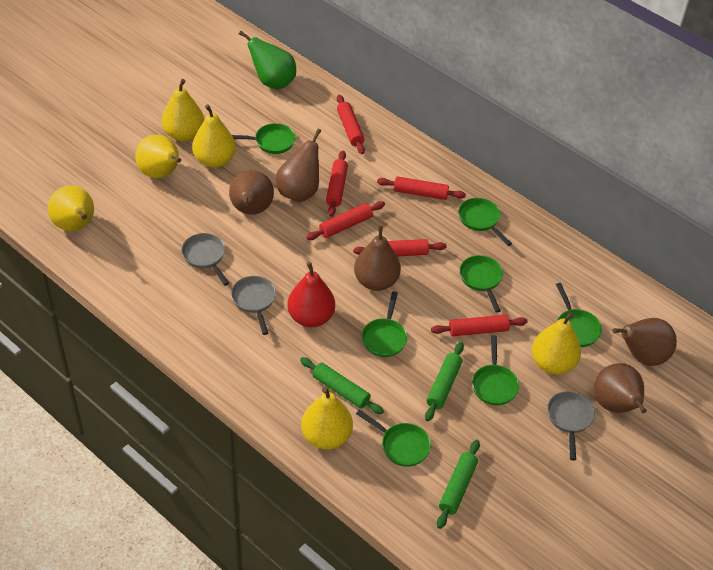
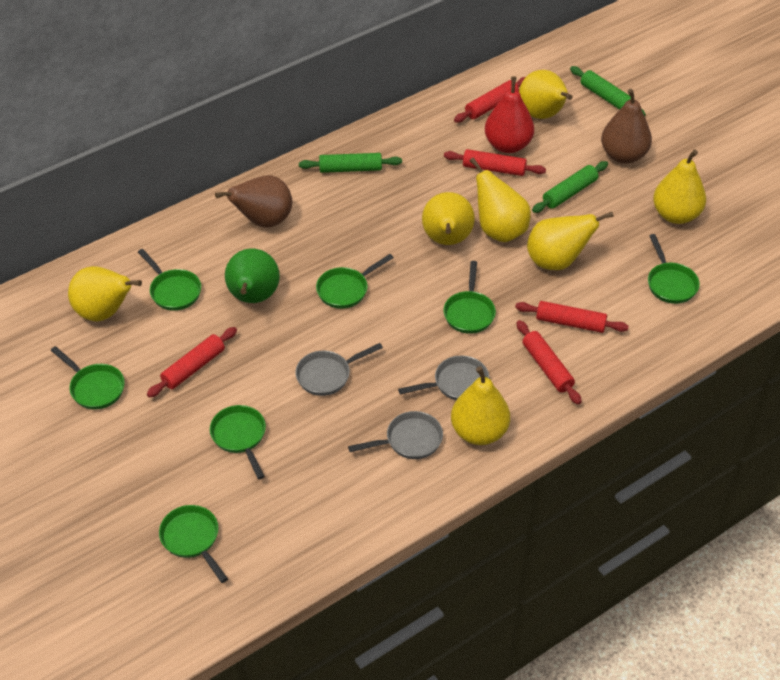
brown pear: [229,170,274,215] [276,129,321,202] [354,225,401,291] [594,363,647,413] [613,318,677,366] = 5 -> [215,175,292,228] [601,89,652,164] = 2
red rolling pin: [306,201,385,240] [326,151,348,217] [337,94,365,154] [353,239,447,257] [377,176,466,200] [431,315,528,336] = 6 -> [147,327,237,398] [444,149,546,176] [454,77,525,123] [515,301,629,333] [517,320,582,405] = 5
yellow pear: [48,186,94,231] [135,135,181,178] [162,79,204,141] [192,104,236,168] [301,387,353,450] [532,312,581,375] = 6 -> [68,266,142,321] [422,192,475,245] [451,366,510,445] [470,157,531,242] [519,70,573,119] [527,212,614,270] [653,150,706,224] = 7

